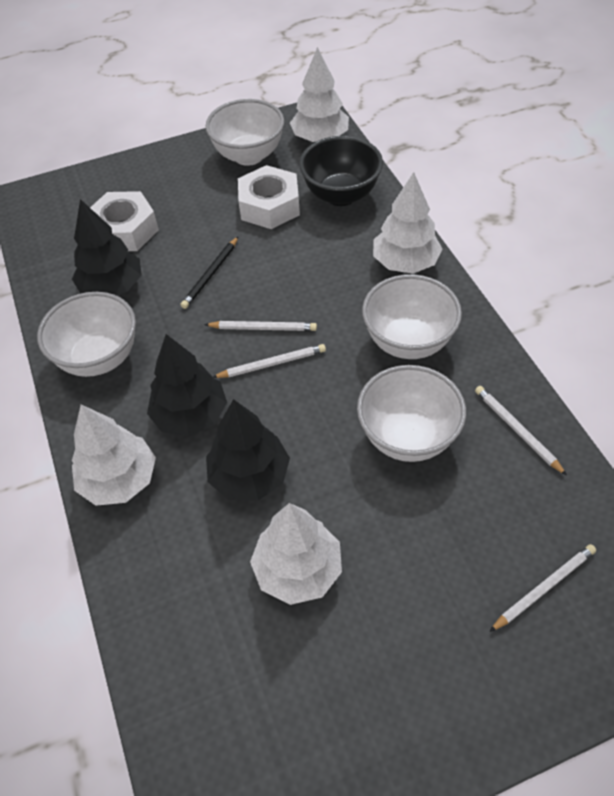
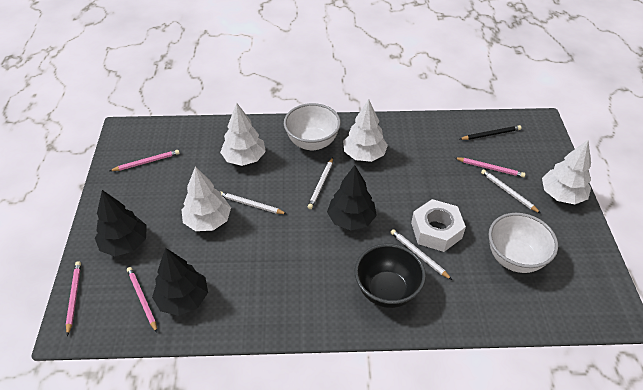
pink pencil: none = 0 -> [66,261,81,336] [110,150,180,171] [127,267,157,332] [455,157,526,177] = 4
white bowl: [37,292,136,377] [205,99,284,166] [357,365,466,462] [362,274,462,359] = 4 -> [284,103,341,151] [488,213,558,273] = 2
white nut: [90,191,159,251] [238,165,300,229] = 2 -> [411,199,466,252] = 1

